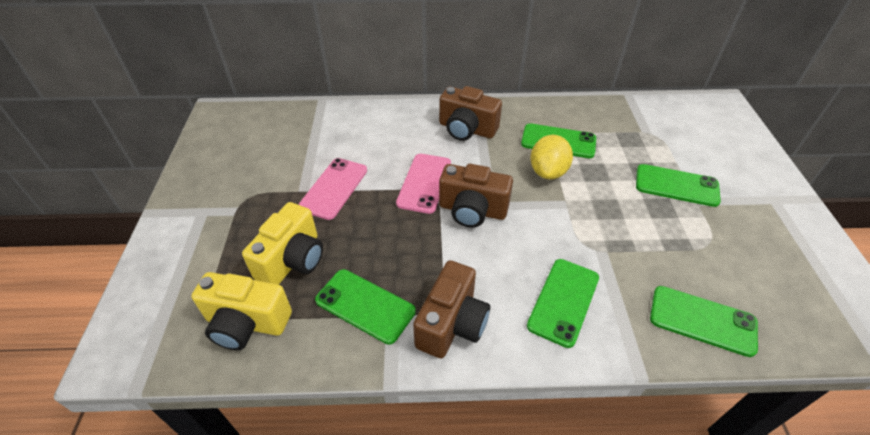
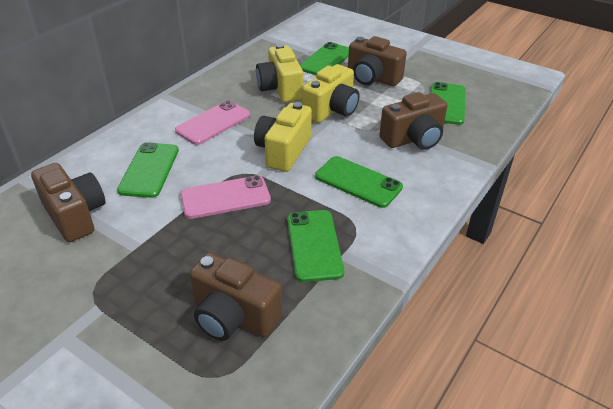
brown camera: [413,260,490,358] [439,86,502,141] [439,164,513,228] = 3 -> [31,163,106,242] [190,253,282,341] [348,36,407,86] [379,92,447,150] = 4
yellow camera: [191,272,292,350] [242,202,323,285] = 2 -> [254,102,312,172] [256,44,303,103] [302,64,359,123] = 3
yellow lemon: [530,135,573,180] = 1 -> none = 0

